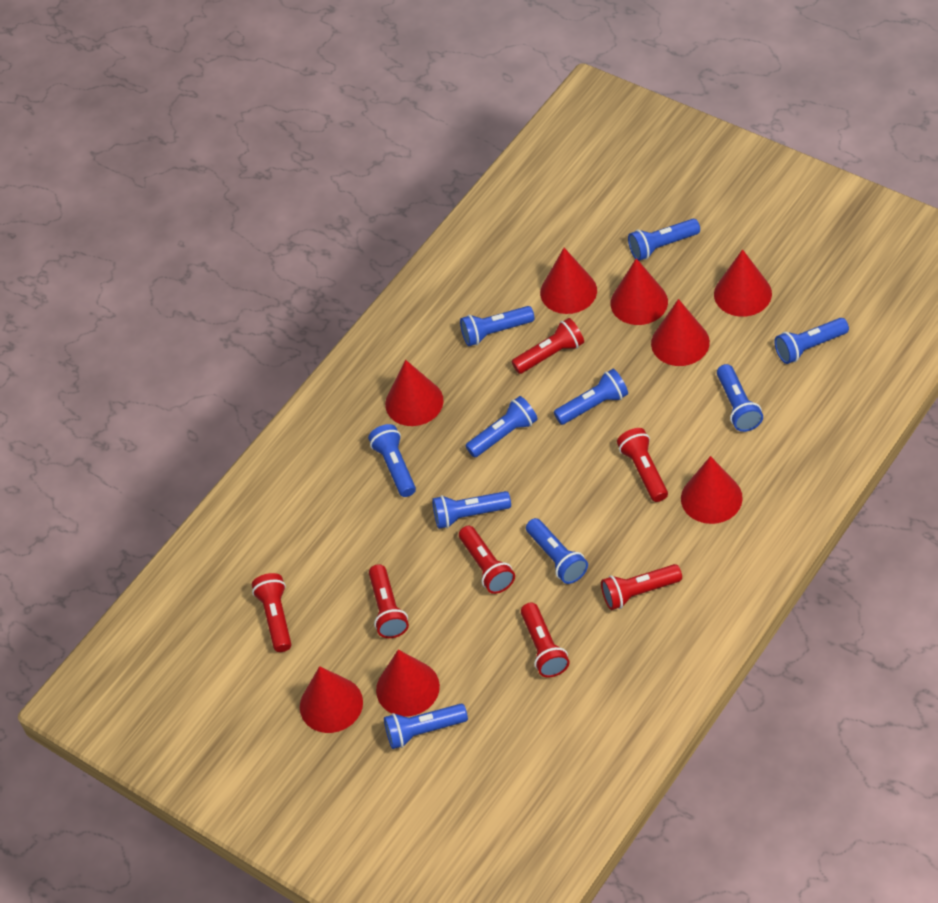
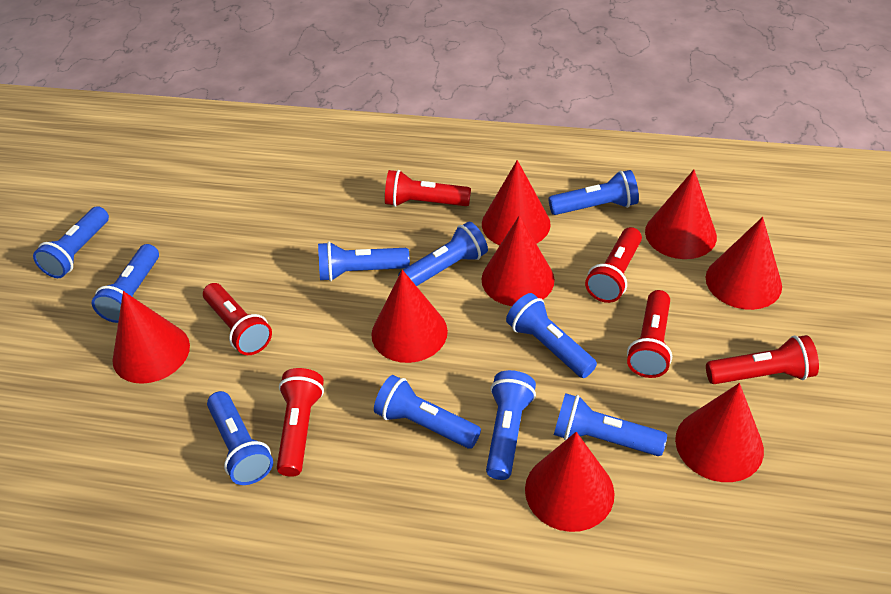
red flashlight: [252,573,291,652] [369,564,409,638] [459,526,515,594] [512,318,584,374] [521,603,570,677] [601,564,682,610] [617,428,668,502] = 7 -> [203,283,272,355] [277,368,324,477] [385,170,471,207] [585,227,642,303] [627,290,672,378] [706,335,819,384] = 6

